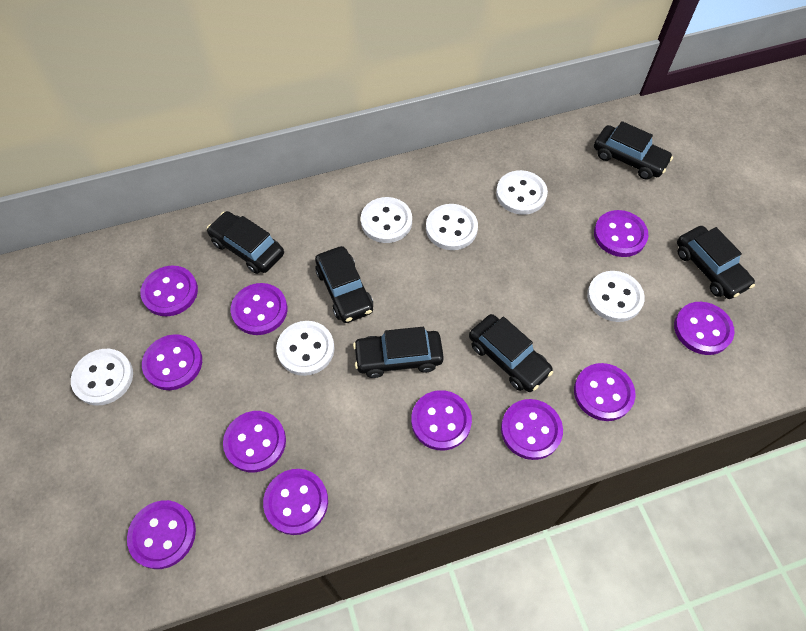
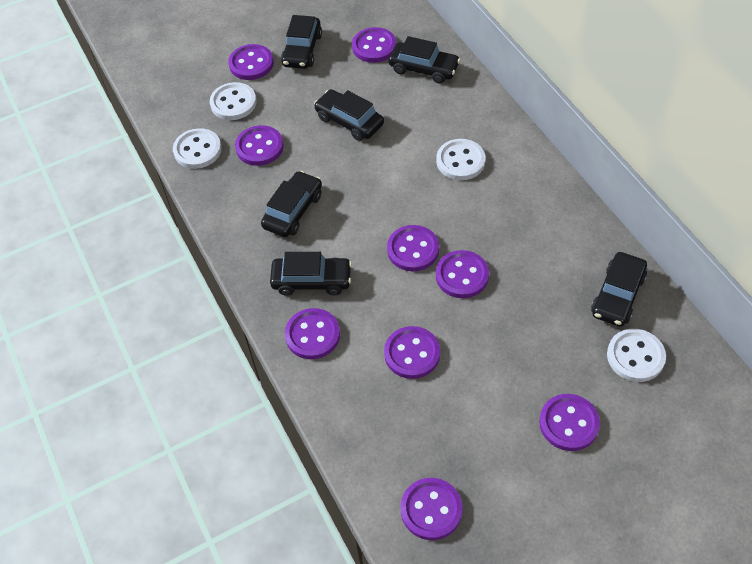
purple button: [127,500,196,569] [140,266,198,316] [142,334,202,390] [223,411,286,472] [231,283,287,335] [263,469,328,535] [411,390,472,450] [501,399,563,460] [574,363,635,421] [594,210,648,257] [674,302,734,355] = 11 -> [228,44,274,80] [235,125,284,166] [285,308,340,359] [352,27,396,63] [384,326,440,379] [387,225,439,271] [401,478,463,540] [436,250,489,298] [539,394,600,451] = 9
white button: [71,349,133,406] [276,321,335,376] [361,197,412,243] [426,204,478,250] [496,170,548,215] [587,271,645,322] = 6 -> [173,128,222,169] [210,82,256,120] [436,139,486,180] [607,329,666,382] = 4

